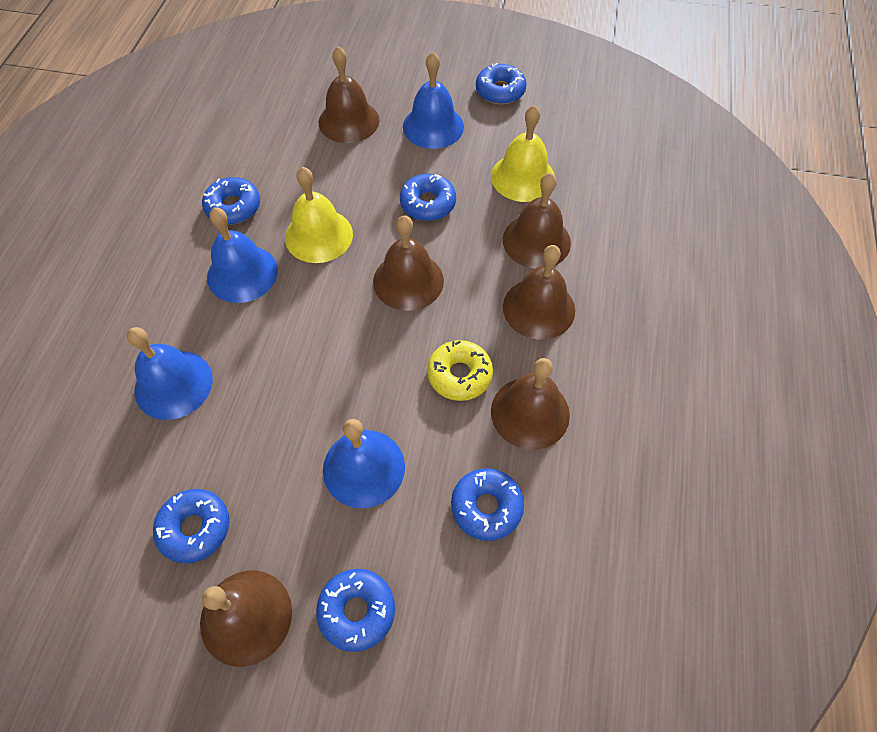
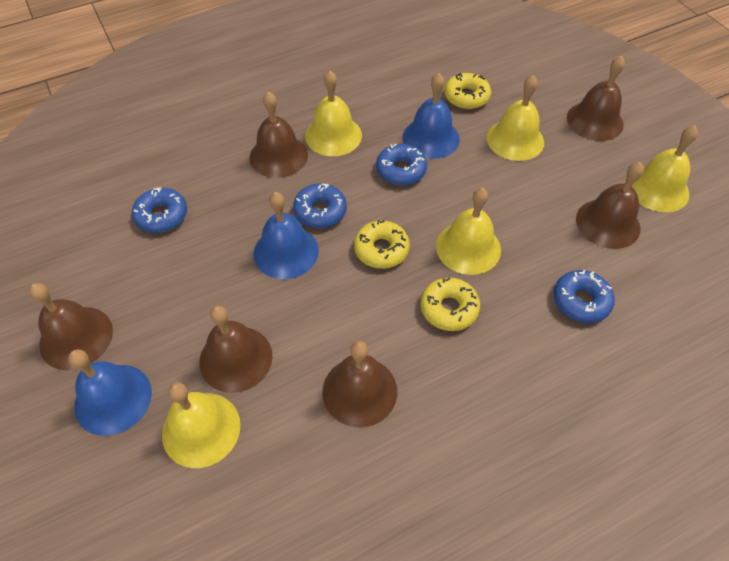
blue bell: [127,327,213,420] [207,207,278,303] [323,419,405,508] [403,52,464,149] = 4 -> [68,349,152,436] [253,192,319,279] [403,73,460,159] = 3
blue donut: [153,489,229,563] [202,177,260,225] [316,569,395,652] [400,174,456,221] [451,468,524,541] [476,63,527,105] = 6 -> [132,188,187,233] [293,183,347,228] [376,144,427,185] [553,270,615,323] = 4
yellow bell: [285,167,353,263] [491,105,555,202] = 2 -> [162,382,241,468] [305,71,362,156] [436,188,501,275] [487,75,544,161] [631,126,698,212] = 5
yellow donut: [427,340,493,401] = 1 -> [354,220,410,269] [420,277,480,331] [444,73,491,109] = 3

